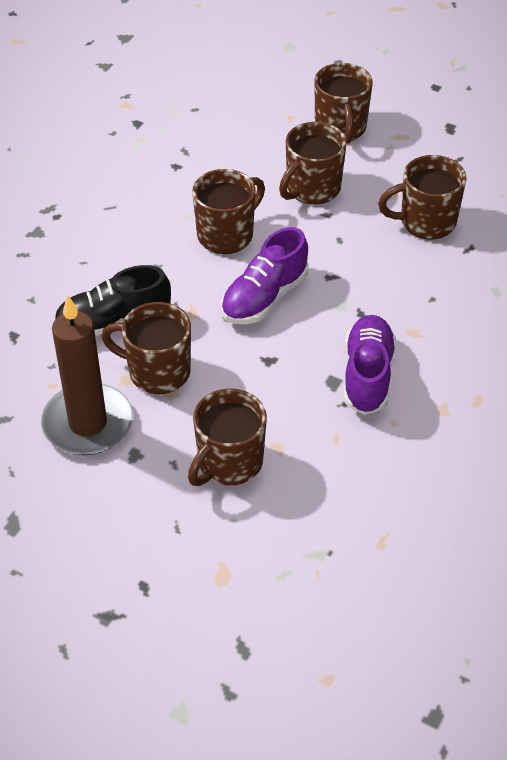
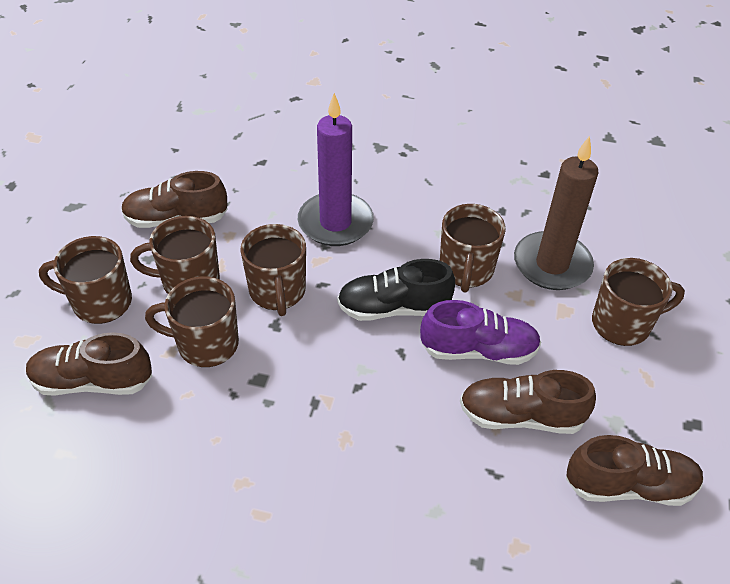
brown shoe: none = 0 -> [26,332,152,396] [121,171,228,228] [460,370,596,434] [566,435,704,506] = 4
purple candle: none = 0 -> [298,93,374,246] = 1
purple shoe: [221,227,308,324] [344,315,396,415] = 2 -> [420,300,541,365] = 1

